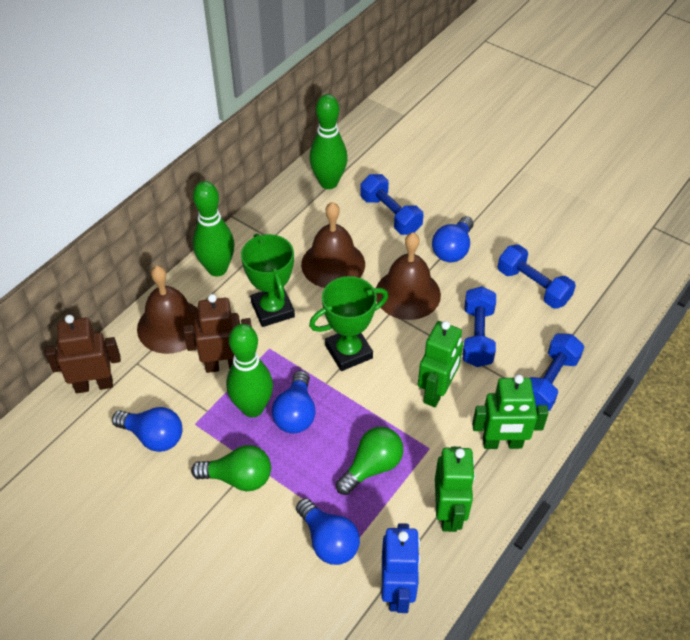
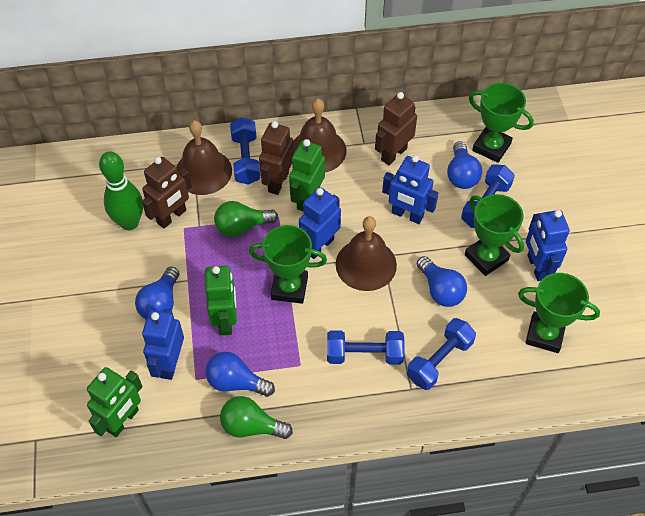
blue robot: [382,523,421,613] = 1 -> [142,309,184,380] [299,187,341,259] [382,155,438,224] [526,210,570,281] = 4
brown robot: [45,315,121,393] [183,294,252,373] = 2 -> [142,157,192,228] [259,121,294,195] [375,92,417,165] = 3
green bowling pin: [193,181,234,277] [226,324,273,417] [309,94,347,189] = 3 -> [99,151,143,230] = 1
green trophy: [241,233,295,327] [309,276,388,371] = 2 -> [249,225,327,304] [465,194,524,276] [469,83,534,163] [518,273,600,353] = 4

